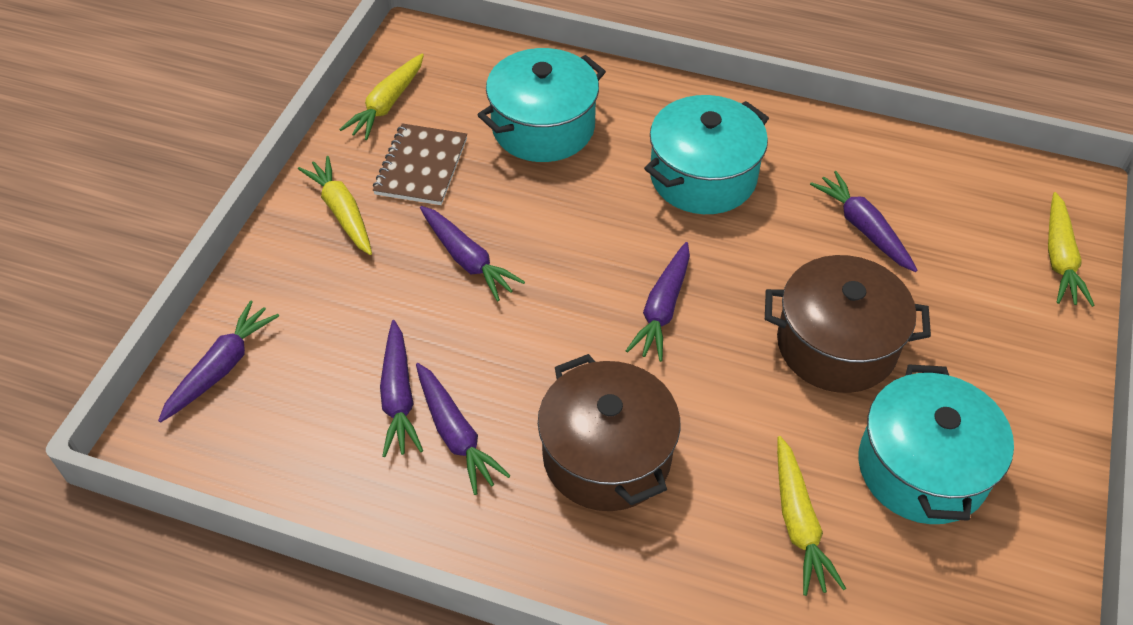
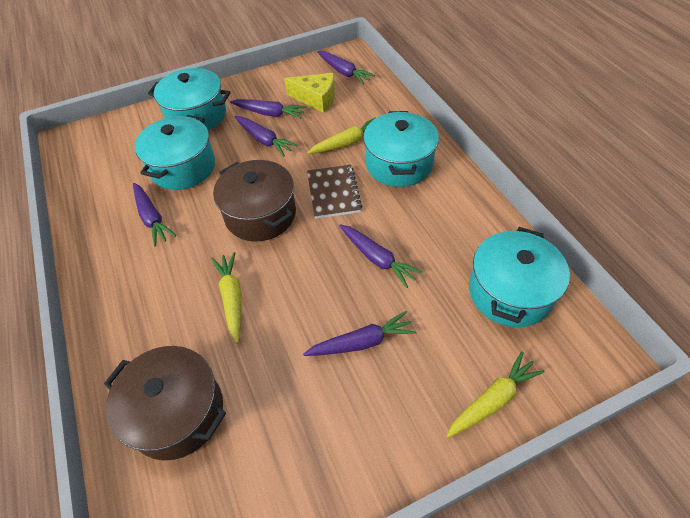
turquoise pot: [478,48,606,162] [644,95,769,214] [858,364,1014,524] = 3 -> [135,115,215,190] [148,68,231,130] [363,111,439,187] [469,227,570,327] = 4
yellow carrot: [298,156,372,255] [339,54,424,140] [777,436,846,596] [1048,192,1095,307] = 4 -> [211,252,242,343] [307,117,376,154] [447,351,545,438] = 3
yellow cheese: none = 0 -> [284,73,335,113] = 1

